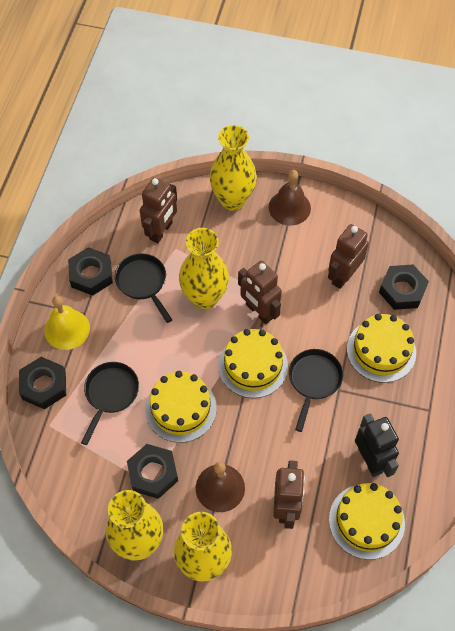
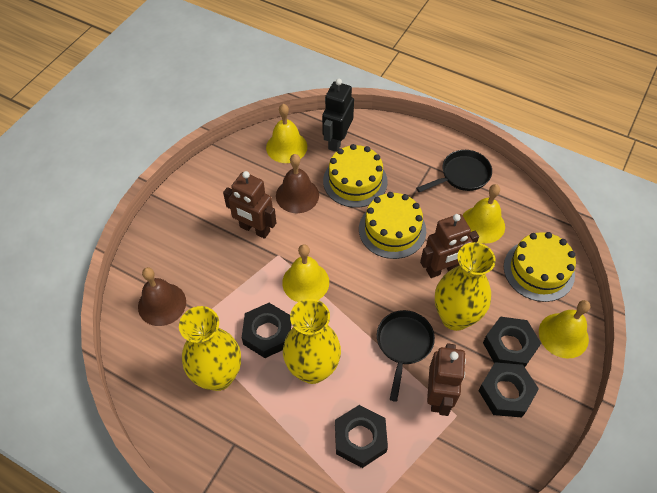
black pan: [81,362,139,445] [115,253,172,323] [289,349,343,432] = 3 -> [377,310,435,402] [416,150,492,192] = 2
brown robot: [140,178,177,243] [238,261,282,324] [273,461,305,529] [328,224,369,289] = 4 -> [223,171,276,239] [420,214,479,278] [427,343,466,416] = 3
yellow bell: [44,296,90,350] = 1 -> [266,104,307,163] [282,244,329,302] [462,184,505,244] [539,300,591,359] = 4
yellow cake: [145,371,217,443] [218,329,288,398] [329,483,405,560] [347,314,416,383] = 4 -> [323,144,388,208] [359,192,426,259] [504,232,576,302] = 3
yellow vase: [106,490,163,561] [174,512,232,581] [179,228,229,310] [210,125,257,211] = 4 -> [179,306,241,391] [283,299,341,384] [435,242,496,331] = 3

